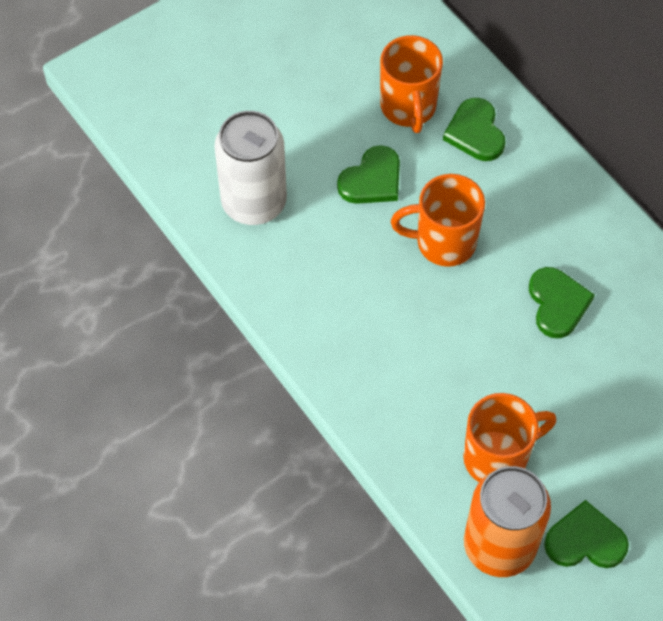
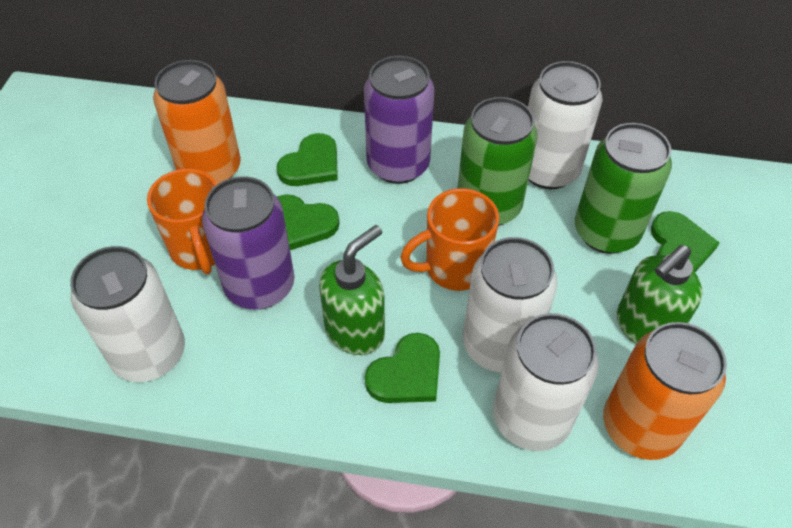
green can: none = 0 -> [457,97,538,226] [575,123,672,254] = 2
green soap dispenser: none = 0 -> [319,225,385,355] [617,245,703,344] = 2
orange can: [464,466,551,577] = 1 -> [153,60,241,184] [603,322,727,460] = 2
orange mug: [380,35,443,133] [391,174,485,267] [463,393,556,482] = 3 -> [147,169,217,274] [400,188,499,291] = 2
purple can: none = 0 -> [202,176,295,310] [364,56,434,184] = 2
white can: [214,111,287,225] = 1 -> [70,246,185,382] [463,237,557,372] [493,313,599,451] [528,61,602,189] = 4

